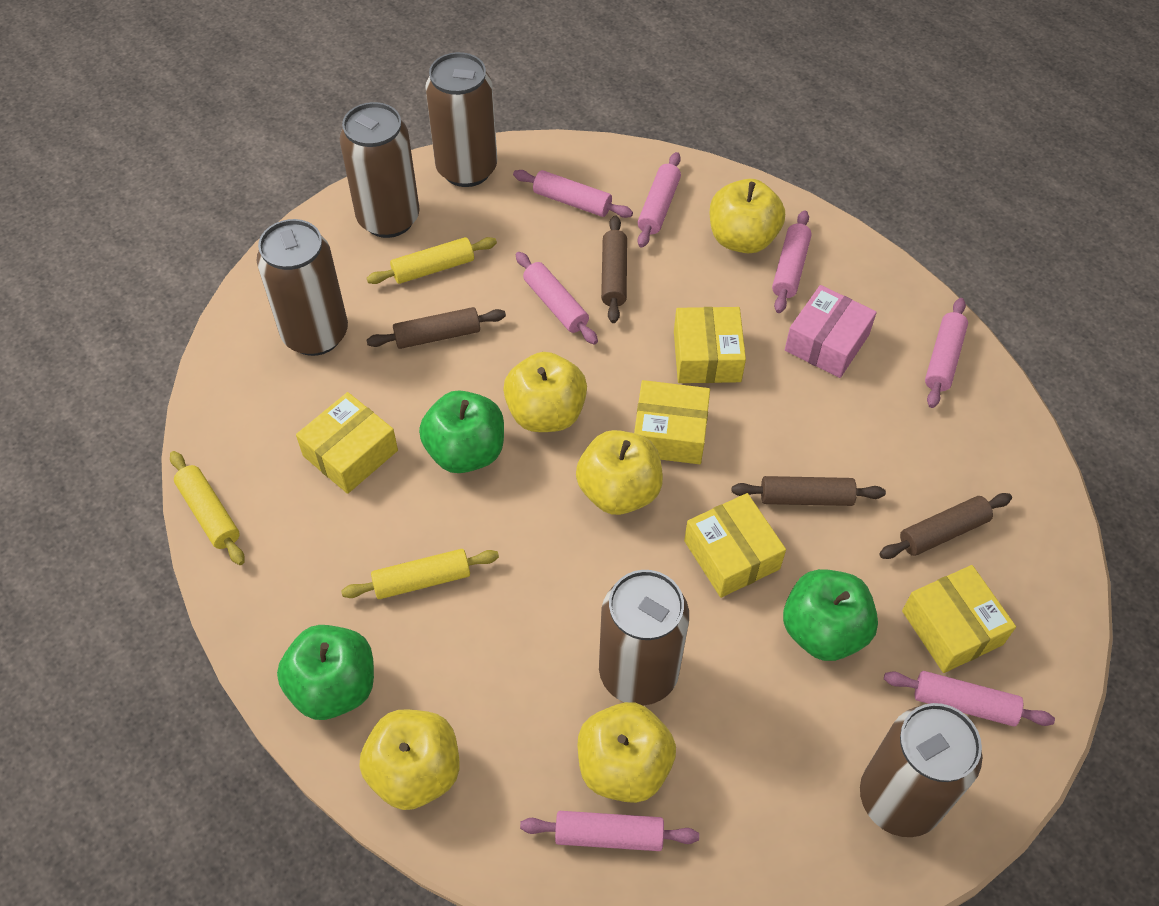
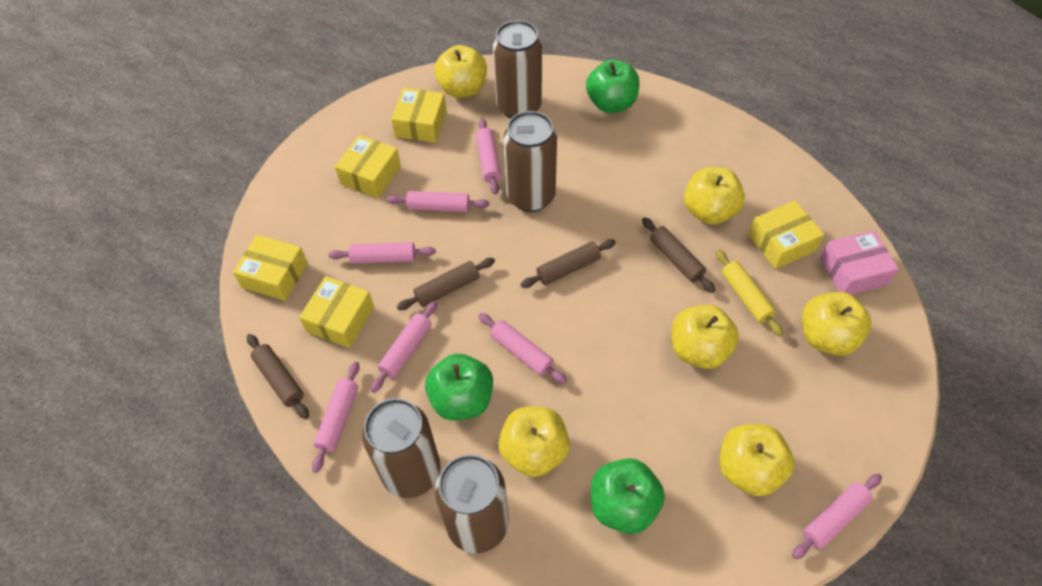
brown can: [257,219,348,356] [340,102,420,238] [425,52,497,187] [599,570,689,706] [860,703,982,837] = 5 -> [362,398,441,498] [435,454,509,553] [493,20,542,119] [503,111,557,212] = 4
yellow apple: [359,709,459,810] [503,352,587,432] [576,430,663,515] [578,702,676,803] [710,179,785,253] = 5 -> [435,45,487,98] [498,407,570,477] [672,304,739,369] [684,167,745,224] [720,424,795,496] [802,292,871,356] = 6
yellow rolling pin: [170,451,245,565] [341,549,499,599] [367,237,497,284] = 3 -> [716,249,783,336] = 1

